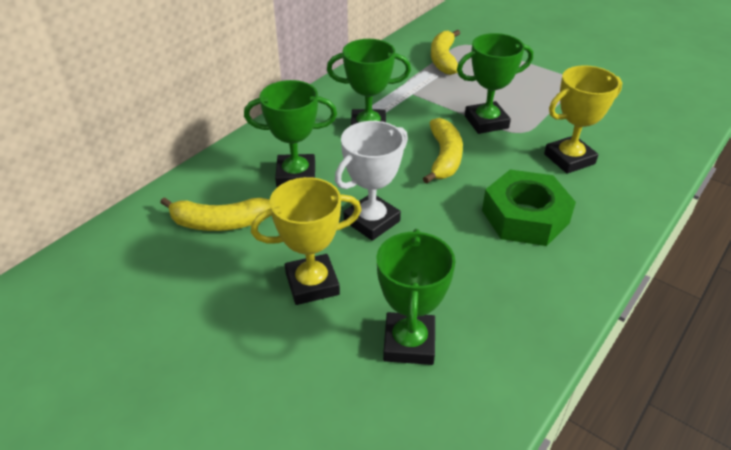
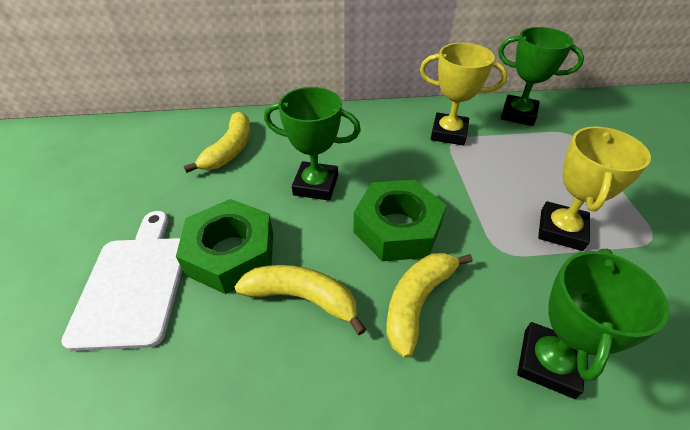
green nut: [482,170,576,246] = 1 -> [176,199,273,294] [353,180,446,261] = 2
green trophy: [244,80,337,187] [327,39,411,125] [376,229,455,365] [457,33,533,134] = 4 -> [264,87,361,201] [498,27,584,126] [517,249,669,399] = 3
white cutting board: none = 0 -> [61,211,182,351] = 1
white ruler: [372,71,438,113] = 1 -> none = 0
white trophy: [335,121,408,241] = 1 -> none = 0

